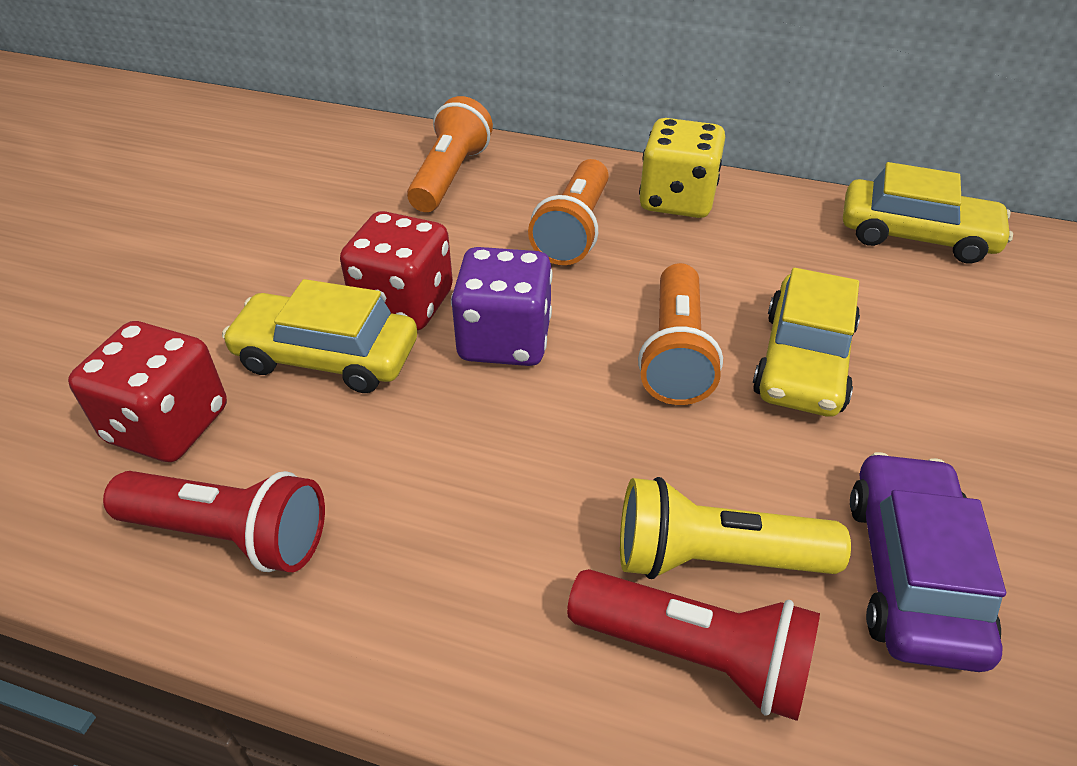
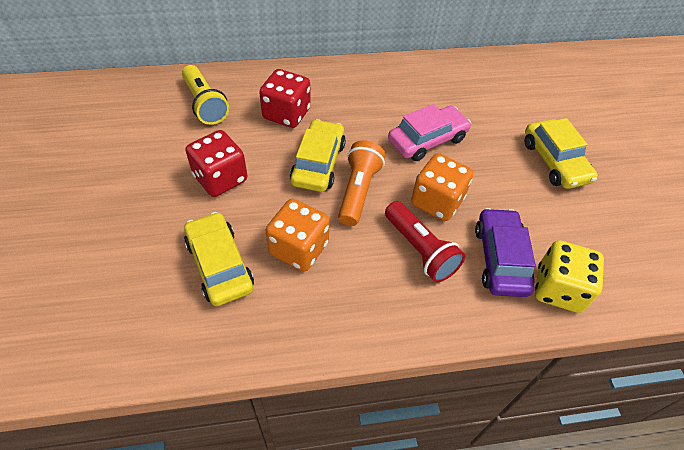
orange dice: none = 0 -> [266,199,330,271] [411,153,473,221] = 2
orange flashlight: [407,96,493,212] [528,159,609,265] [638,263,723,405] = 3 -> [338,140,385,226] = 1
pink car: none = 0 -> [388,104,471,161] = 1
purple dice: [451,247,552,366] = 1 -> none = 0
red flashlight: [103,471,325,572] [567,569,820,721] = 2 -> [385,201,465,282] = 1

